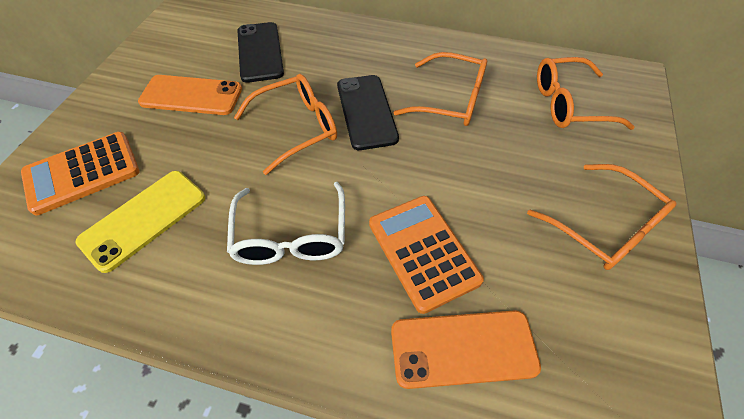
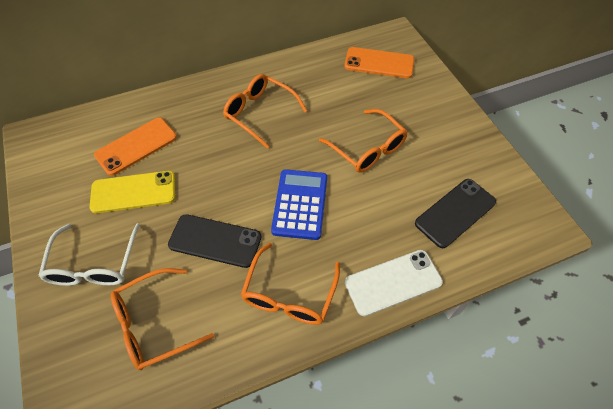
blue calculator: none = 0 -> [271,169,327,240] = 1
orange calculator: [21,132,140,215] [369,196,484,314] = 2 -> none = 0
white phone: none = 0 -> [345,250,443,316] = 1

